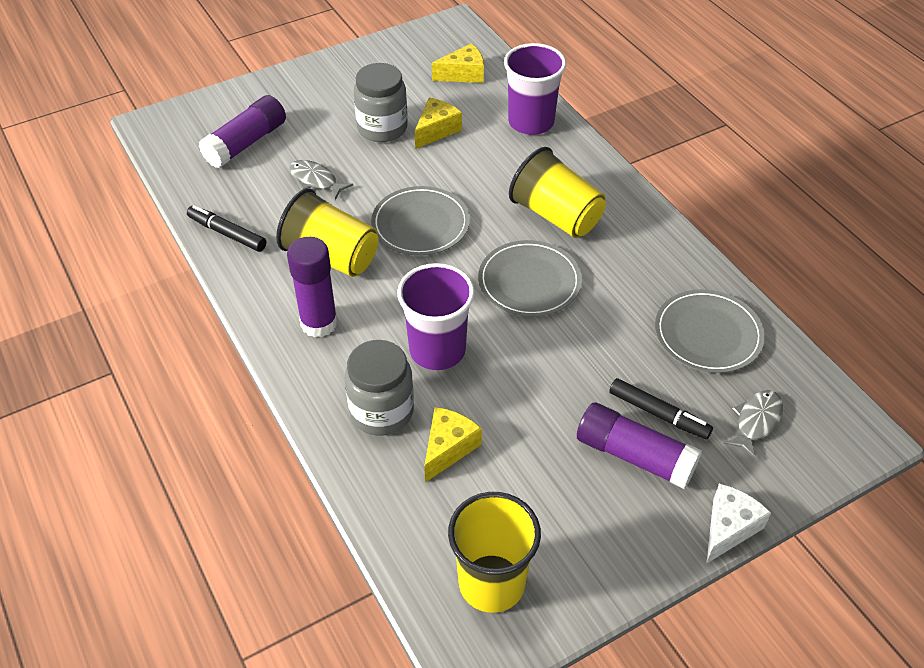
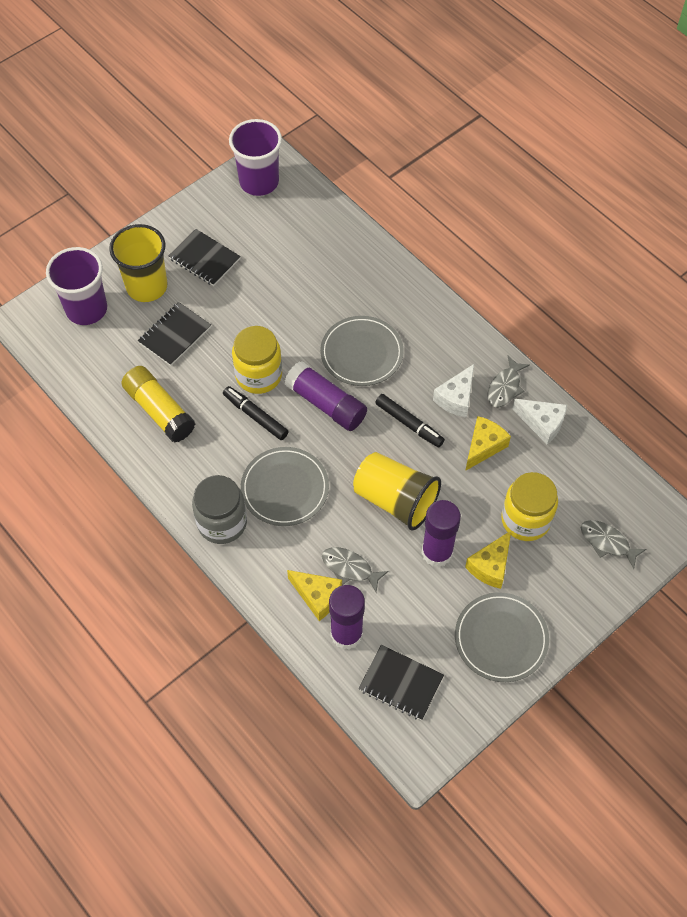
black notebook: none = 0 -> [138,302,211,366] [169,229,241,286] [359,645,444,720] = 3
grey fish: [290,160,353,200] [724,390,783,459] = 2 -> [322,547,389,593] [487,356,530,408] [581,520,647,569] = 3
grey jar: [345,340,414,435] [354,63,408,142] = 2 -> [192,475,247,544] = 1
white cheese: [706,483,771,564] = 1 -> [433,364,474,418] [512,399,567,444] = 2
yellow cup: [276,188,378,277] [448,492,541,613] [509,147,606,238] = 3 -> [109,224,167,302] [353,452,441,531] = 2
yellow glue stick: none = 0 -> [121,366,195,442] = 1
yellow jar: none = 0 -> [232,326,282,394] [501,472,558,541] = 2

